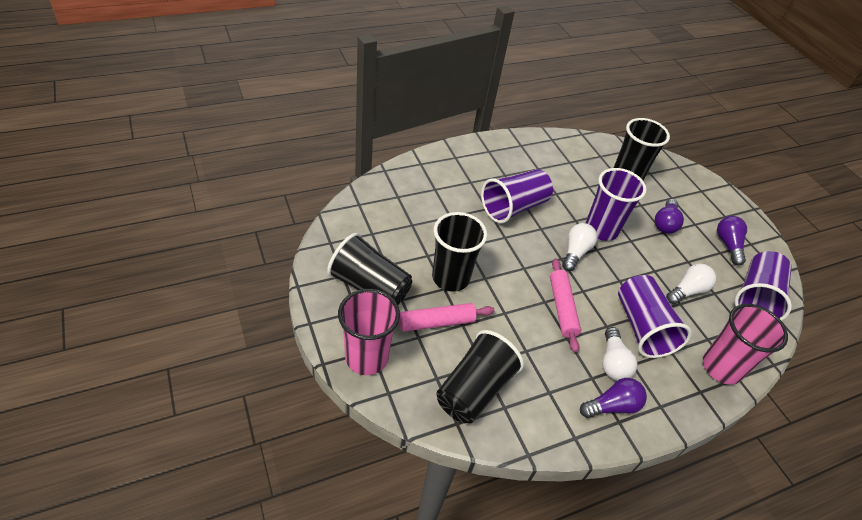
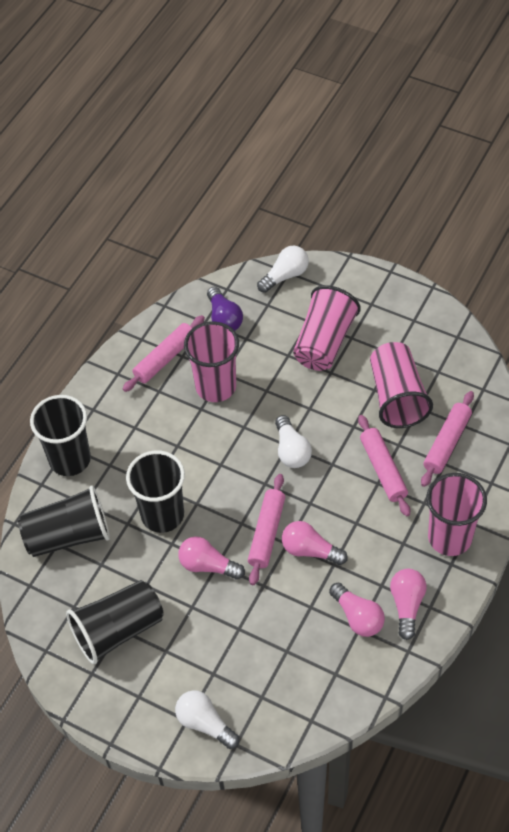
pink cup: [338,289,400,375] [703,304,788,385] = 2 -> [184,321,239,402] [293,285,361,371] [370,342,433,428] [427,473,487,556] = 4
pink light bulb: none = 0 -> [178,536,245,580] [282,521,348,565] [329,582,385,637] [390,569,427,640] = 4
pink rolling pin: [397,303,495,332] [550,258,581,353] = 2 -> [123,315,205,392] [248,474,285,585] [358,415,410,516] [421,391,474,487] = 4
purple cup: [481,169,553,223] [586,168,647,241] [618,275,692,358] [735,251,792,321] = 4 -> none = 0
purple light bulb: [580,378,647,418] [655,199,684,234] [717,216,747,266] = 3 -> [207,286,243,331] = 1

